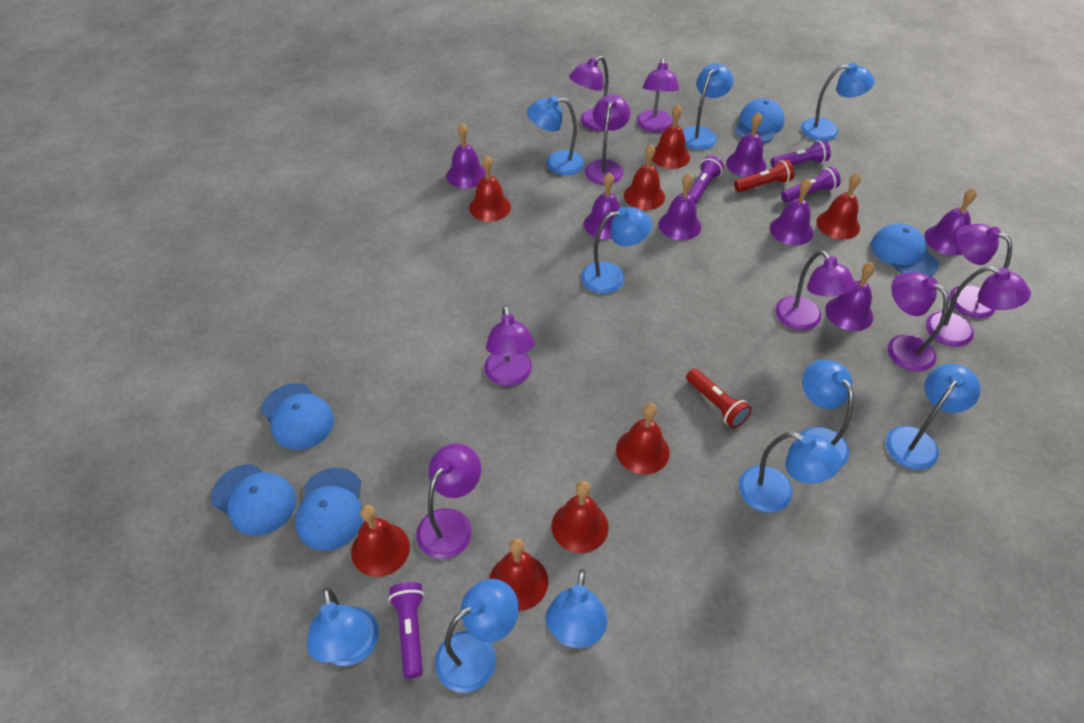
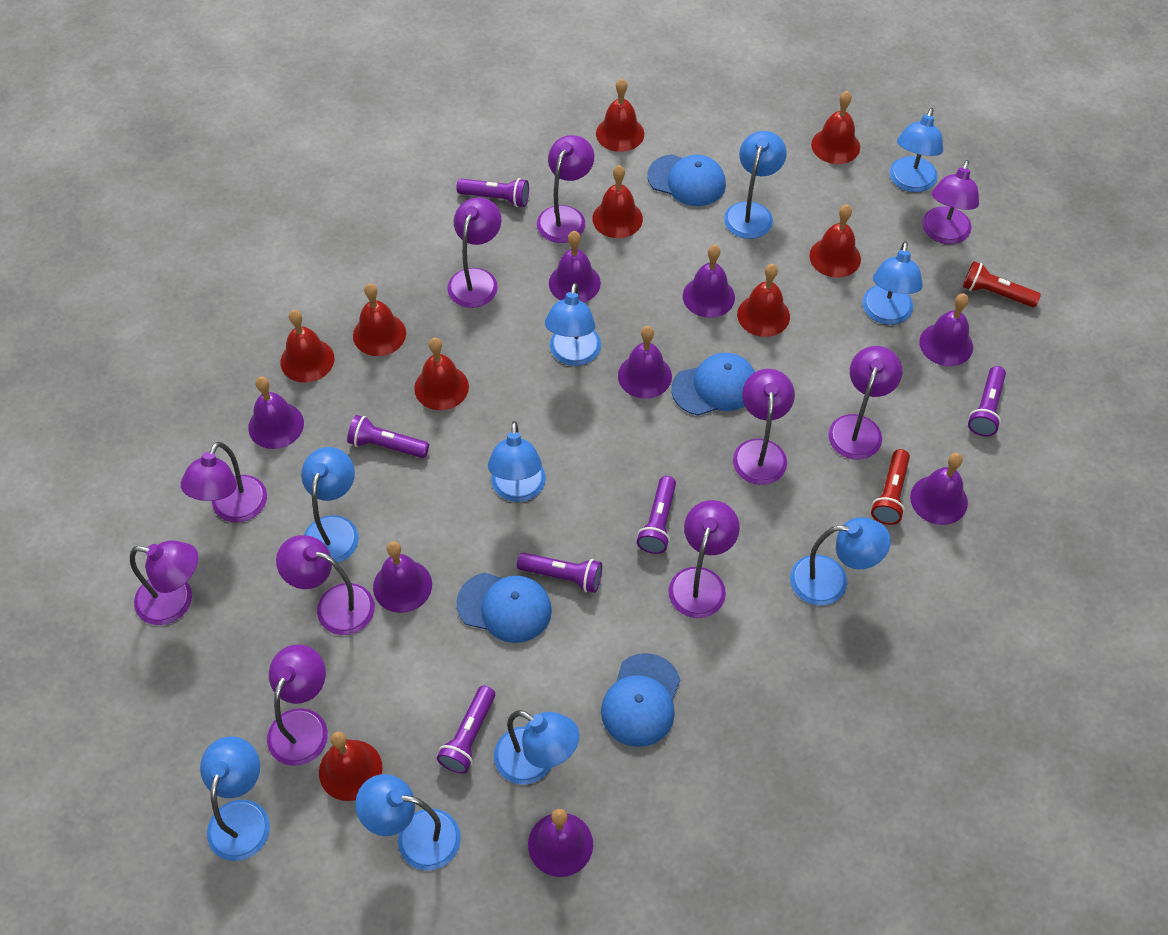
blue cap: [211,464,296,536] [261,383,334,450] [295,468,363,551] [735,98,785,143] [871,223,939,277] = 5 -> [456,572,552,643] [601,653,680,747] [647,154,726,206] [671,353,755,416] = 4
purple bell: [446,123,486,189] [584,173,620,239] [659,174,701,240] [726,112,766,177] [770,178,813,245] [825,262,875,331] [924,188,977,255] = 7 -> [248,376,304,449] [373,541,432,613] [528,809,593,877] [549,231,601,302] [618,326,672,398] [683,245,735,318] [910,453,968,525] [919,294,973,366] = 8
purple flashlight: [389,582,424,678] [688,156,724,204] [771,140,831,168] [781,167,841,203] = 4 -> [347,415,429,458] [437,686,495,774] [456,178,529,207] [517,552,602,593] [637,476,676,554] [968,366,1006,436] = 6
purple lamp: [416,443,481,559] [485,306,535,386] [569,56,609,131] [585,94,631,185] [637,58,679,132] [775,250,856,330] [888,272,948,372] [926,266,1031,347] [949,224,1012,318] = 9 -> [130,541,198,625] [181,442,267,523] [267,644,328,766] [276,535,375,635] [447,197,501,308] [537,135,594,243] [668,500,740,618] [733,369,795,485] [828,346,902,460] [922,160,979,244] = 10
red bell: [351,505,410,577] [469,155,511,222] [489,538,548,611] [551,481,609,553] [616,403,670,474] [624,144,665,210] [652,105,690,169] [816,173,861,240] = 8 -> [281,310,334,383] [319,732,383,801] [353,283,406,356] [414,338,469,410] [592,165,643,238] [596,79,644,152] [737,264,790,337] [809,205,861,278] [811,91,860,164] = 9

